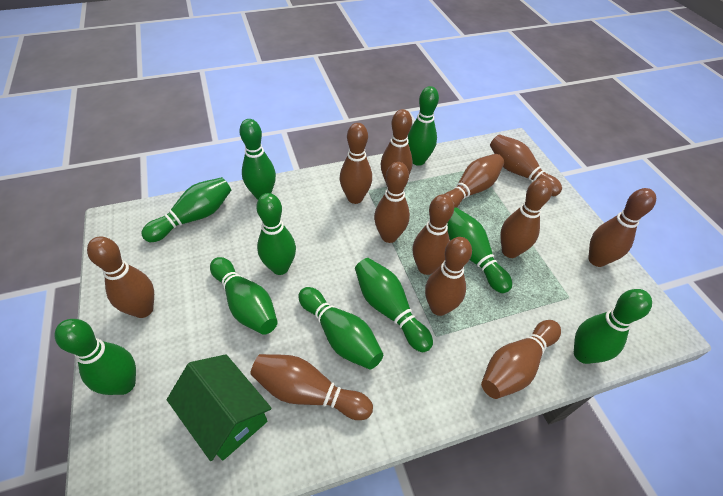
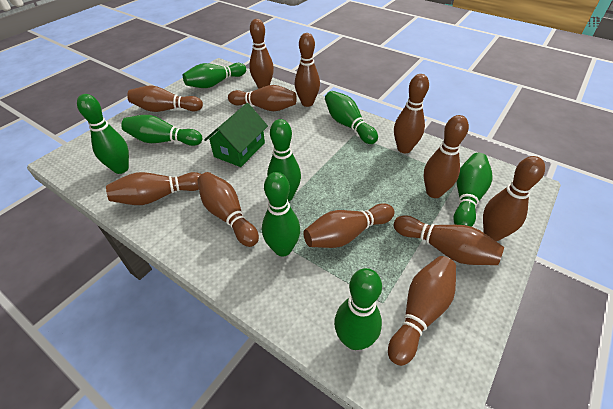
green bowling pin: [54,319,136,395] [141,177,231,242] [210,257,278,335] [240,119,276,200] [256,193,296,275] [298,287,383,370] [355,258,433,352] [408,86,439,166] [447,207,512,293] [574,289,652,364] = 10 -> [77,94,129,174] [121,115,202,146] [183,63,246,88] [262,172,300,257] [267,119,301,201] [325,91,378,144] [334,268,382,350] [453,153,492,227] = 8

